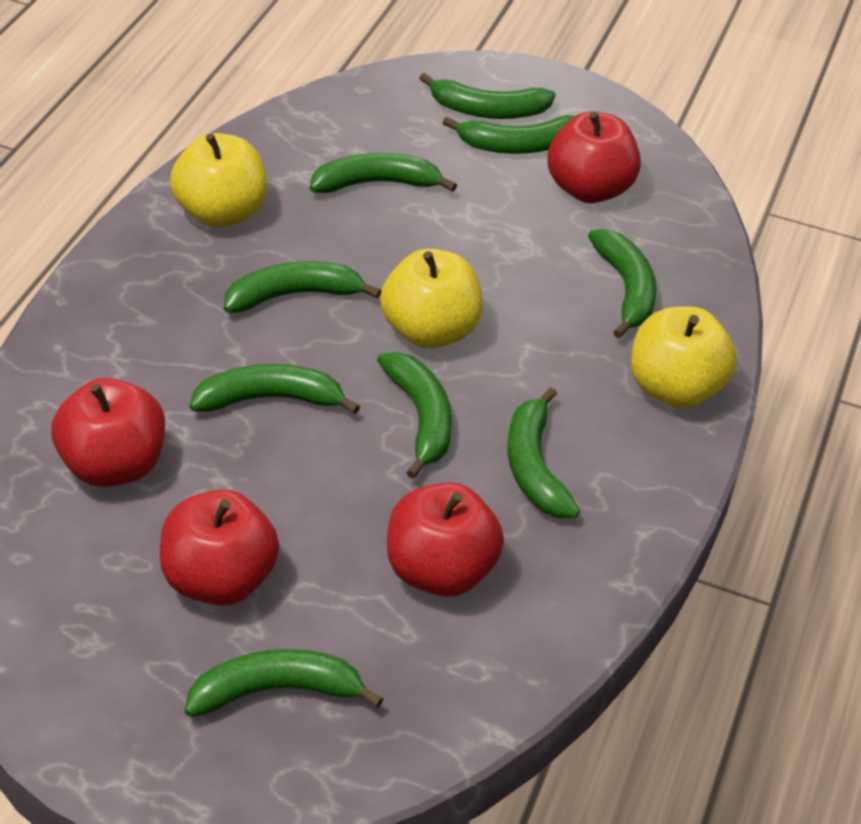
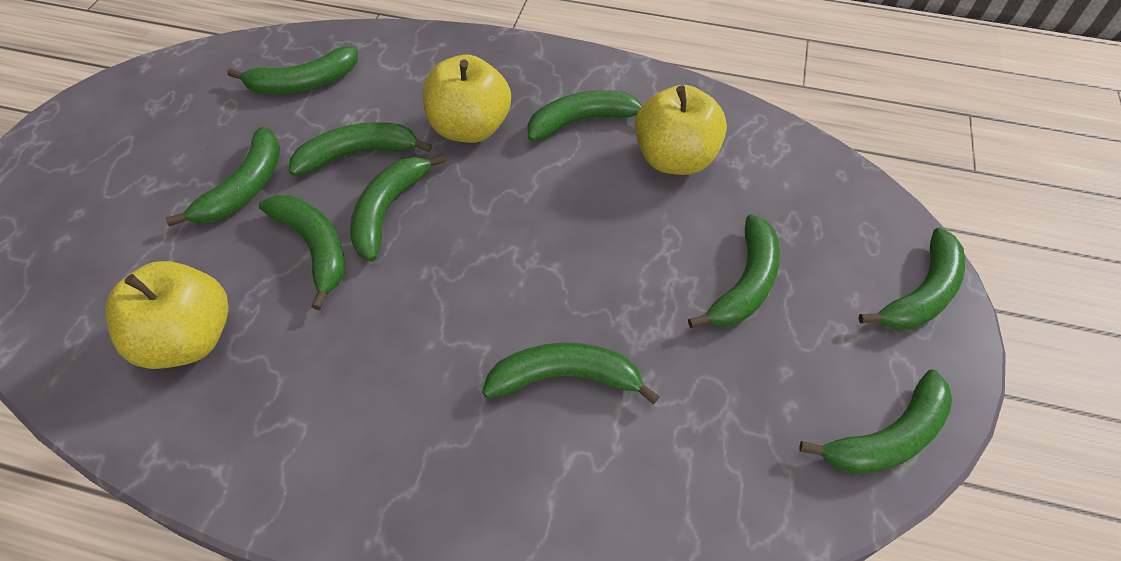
green banana: [185,649,384,717] [190,364,360,414] [224,261,381,313] [310,153,457,193] [377,352,452,479] [419,73,556,119] [442,115,575,154] [508,387,580,518] [588,229,656,338] = 9 -> [166,127,280,226] [227,46,358,94] [259,195,345,310] [289,122,432,176] [350,154,446,261] [482,343,660,404] [527,90,642,142] [688,214,780,328] [799,370,953,474] [859,228,965,330] = 10
red apple: [51,378,165,487] [160,489,279,606] [387,482,504,597] [547,112,641,203] = 4 -> none = 0

